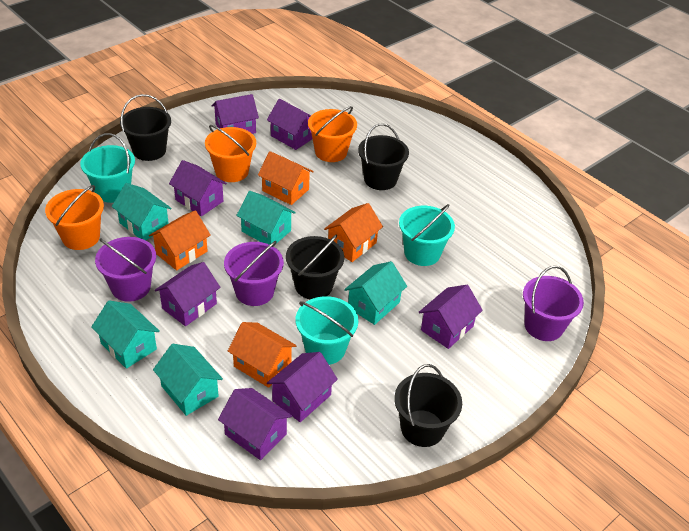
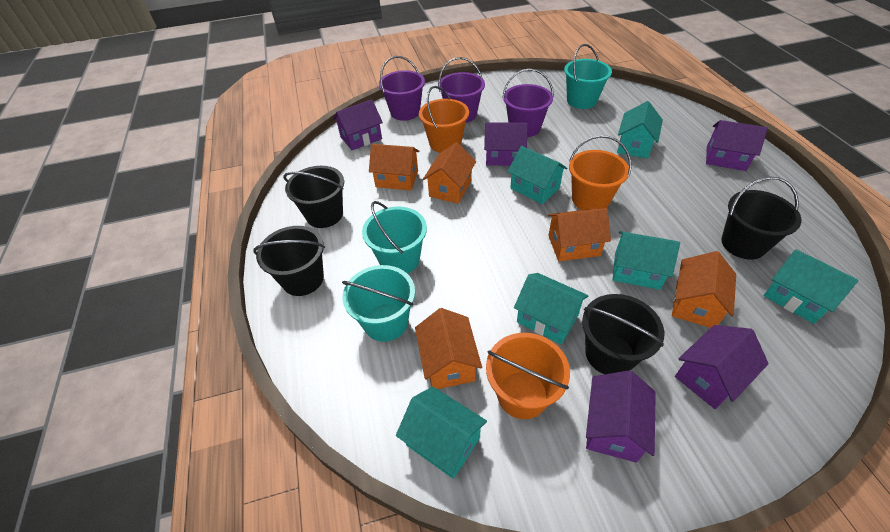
orange house: [149,210,211,270] [228,322,297,388] [258,151,314,205] [324,203,383,262] = 4 -> [369,144,419,190] [415,308,482,389] [423,142,476,204] [548,208,611,261] [672,251,736,328] = 5
purple house: [155,262,220,326] [169,160,227,216] [212,94,259,134] [218,388,292,460] [267,99,312,150] [267,352,338,422] [419,285,483,349] = 7 -> [333,99,383,151] [484,122,528,166] [586,370,656,463] [675,325,769,409] [706,120,768,171] = 5
turquoise house: [91,301,160,369] [112,183,172,240] [153,344,223,416] [236,191,296,245] [344,261,407,325] = 5 -> [396,386,487,479] [508,146,568,204] [514,273,588,344] [613,231,680,290] [617,101,663,159] [763,249,859,324] = 6

